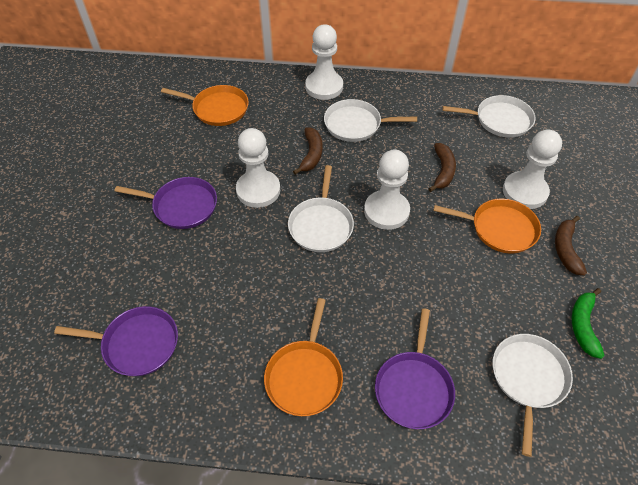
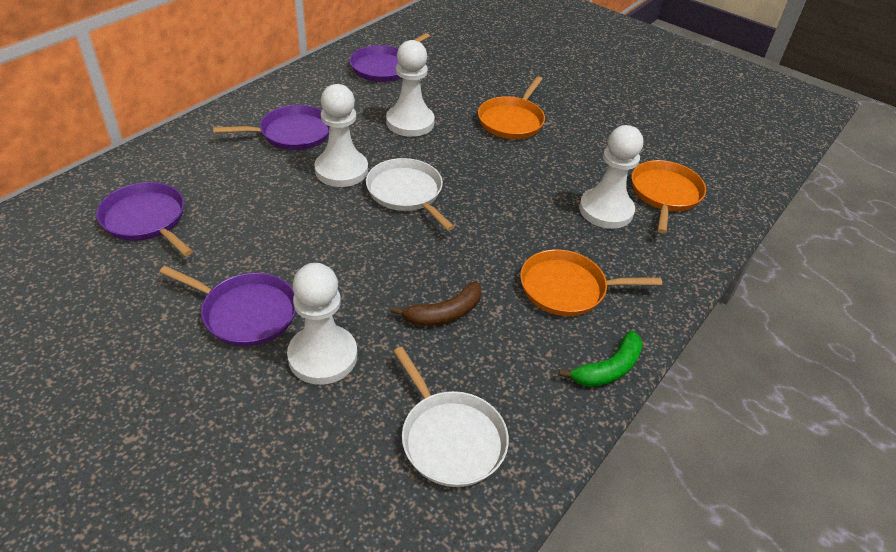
brown banana: [293,127,322,175] [428,143,456,192] [555,216,587,276] = 3 -> [391,282,482,326] = 1
purple pan: [54,306,178,376] [115,177,217,229] [375,308,455,429] = 3 -> [96,182,193,256] [159,266,296,346] [213,105,329,150] [350,33,430,82] = 4
white pan: [288,165,354,252] [324,99,417,142] [443,95,535,137] [492,334,573,457] = 4 -> [366,158,454,231] [393,347,509,487] = 2

